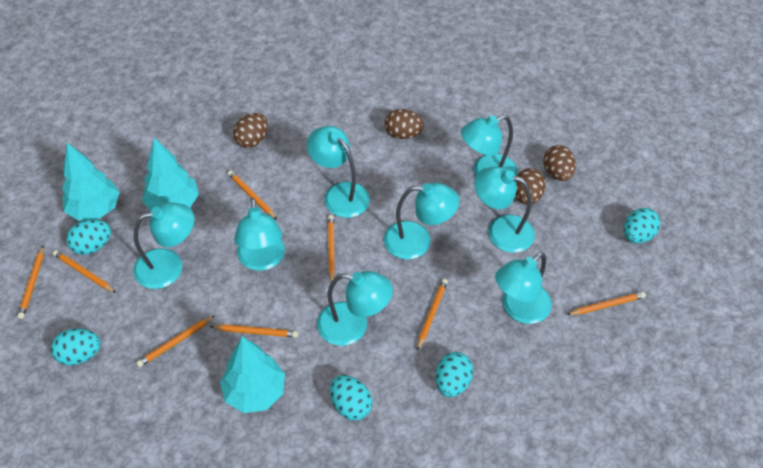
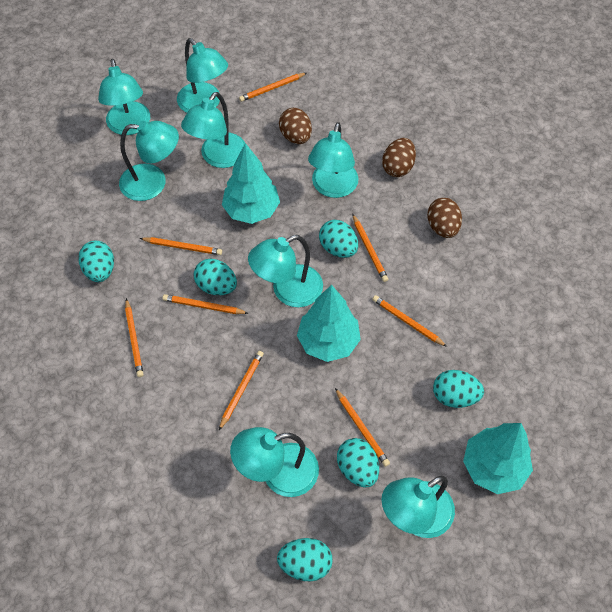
brown egg: [233,113,268,148] [385,109,424,139] [516,168,546,205] [543,145,576,181] = 4 -> [279,108,312,144] [382,138,416,177] [427,198,462,238] = 3
turquoise egg: [51,328,101,365] [66,219,111,255] [330,375,372,420] [435,352,473,397] [624,208,660,243] = 5 -> [78,241,114,282] [194,259,237,295] [277,538,332,581] [319,220,358,258] [337,438,379,487] [433,370,484,408] = 6

